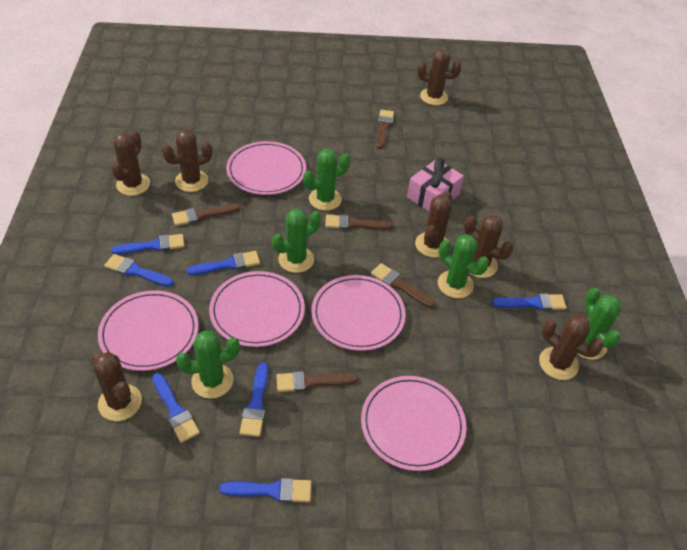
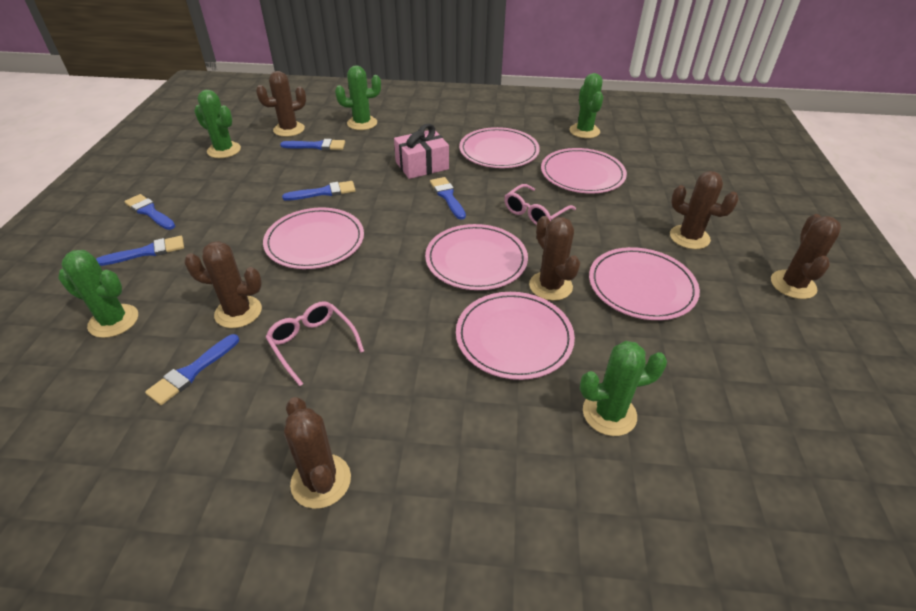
blue brush: [104,254,174,287] [111,234,185,254] [152,373,200,443] [187,251,260,275] [219,478,311,503] [239,363,268,437] [492,293,566,311] = 7 -> [96,236,184,266] [124,194,175,230] [145,334,239,405] [280,139,345,150] [282,181,356,201] [430,177,466,220] = 6
brown brush: [172,204,241,226] [276,371,358,392] [325,214,393,230] [371,263,435,308] [376,109,394,149] = 5 -> none = 0
brown cactus: [91,352,142,421] [111,131,150,196] [162,130,212,192] [415,192,453,257] [417,49,462,105] [464,215,514,278] [539,314,604,380] = 7 -> [184,241,262,328] [256,71,306,137] [284,397,351,509] [529,216,580,301] [670,171,739,249] [771,214,841,299] = 6
pink glasses: none = 0 -> [266,301,364,386] [504,184,576,225] = 2
pink plate: [98,290,198,371] [209,271,305,347] [226,141,306,195] [311,275,406,351] [361,376,466,471] = 5 -> [263,207,364,269] [425,224,528,290] [456,292,575,380] [459,127,540,168] [541,148,627,193] [589,247,700,320] = 6

